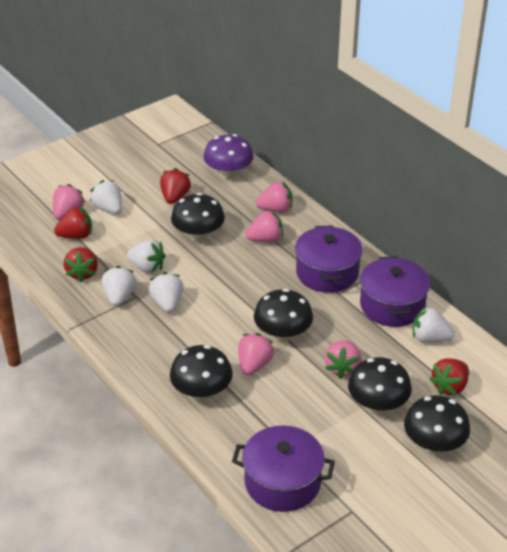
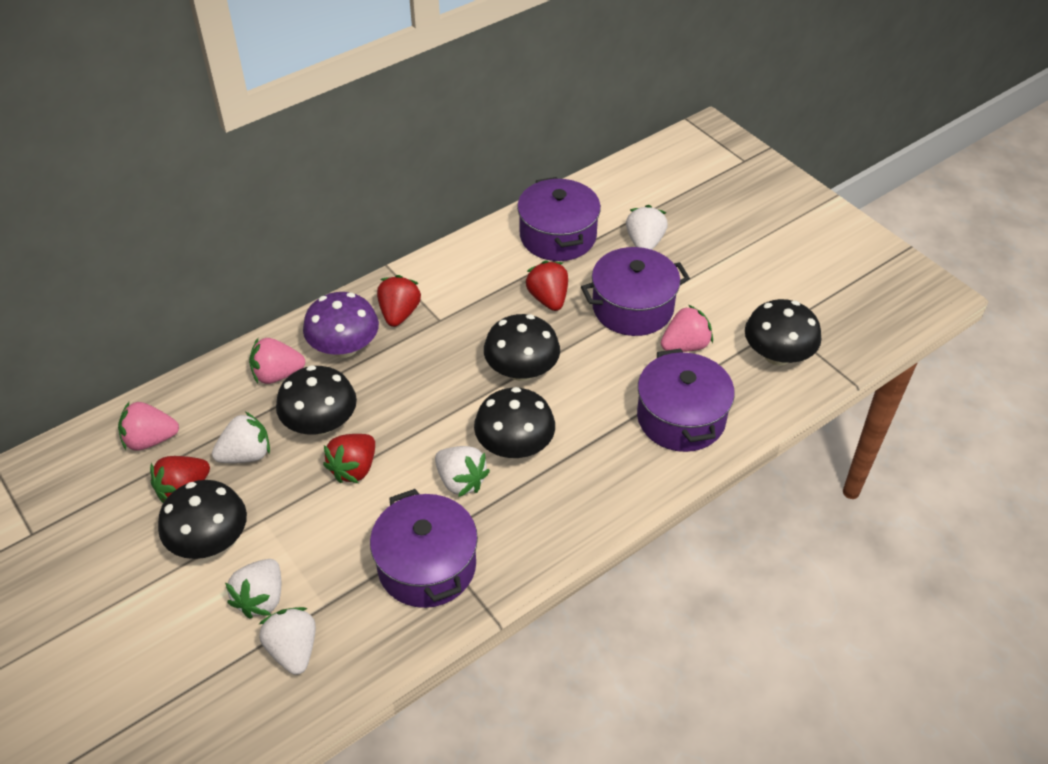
pink strawberry: [53,184,85,220] [238,333,274,375] [245,210,283,242] [256,181,292,213] [325,340,362,379] = 5 -> [118,402,179,451] [249,338,305,384] [661,305,713,352] = 3
purple pot: [232,425,335,512] [295,225,363,293] [360,256,430,327] = 3 -> [370,489,478,608] [517,177,601,261] [581,247,690,336] [637,348,735,452] = 4

